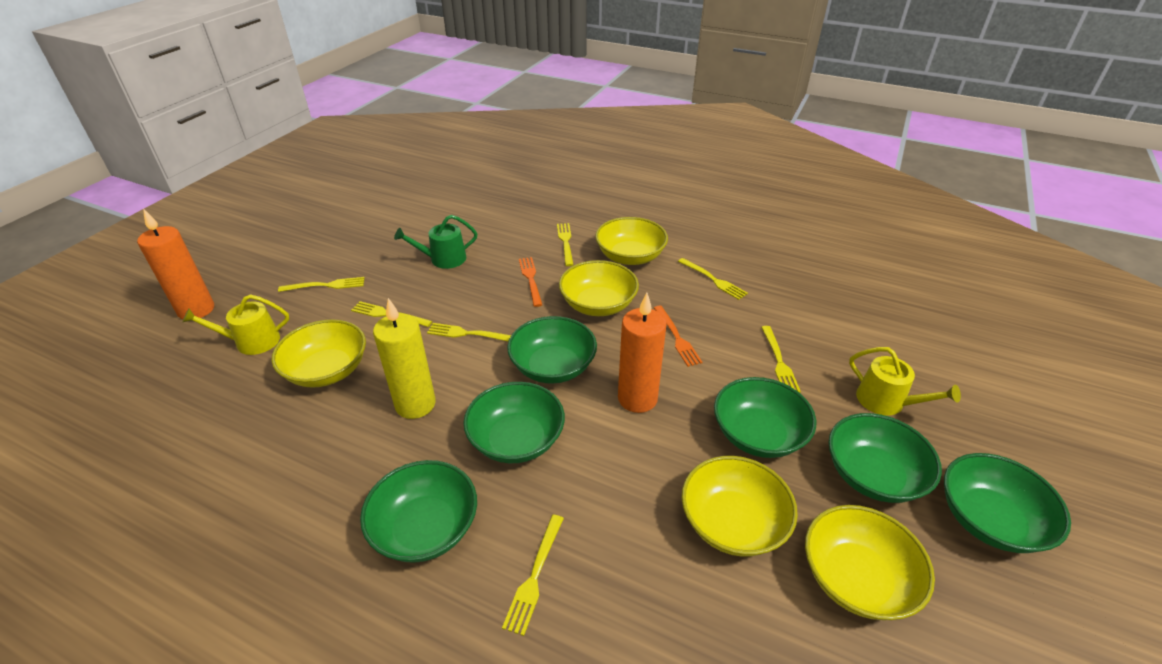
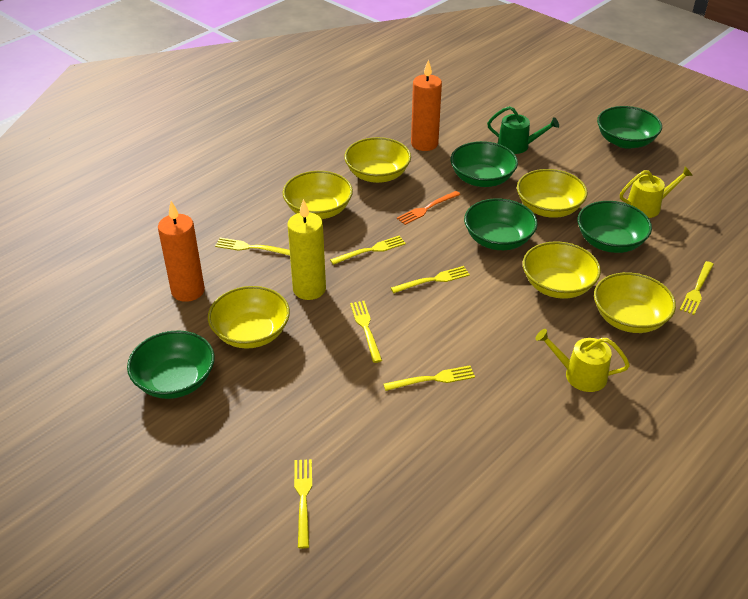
green bowl: [360,460,477,563] [463,382,565,463] [507,316,597,384] [714,377,816,458] [828,413,942,503] [944,453,1071,553] = 6 -> [127,330,215,399] [450,141,518,187] [464,198,538,250] [578,201,652,253] [597,106,662,149] = 5
orange fork: [519,257,542,307] [654,306,703,367] = 2 -> [397,191,461,225] = 1
yellow bowl: [271,319,366,388] [559,260,639,316] [595,217,668,265] [682,456,798,557] [805,505,935,620] = 5 -> [208,286,290,349] [282,171,353,219] [344,137,411,183] [517,169,588,218] [523,241,601,299] [594,272,676,333] = 6

